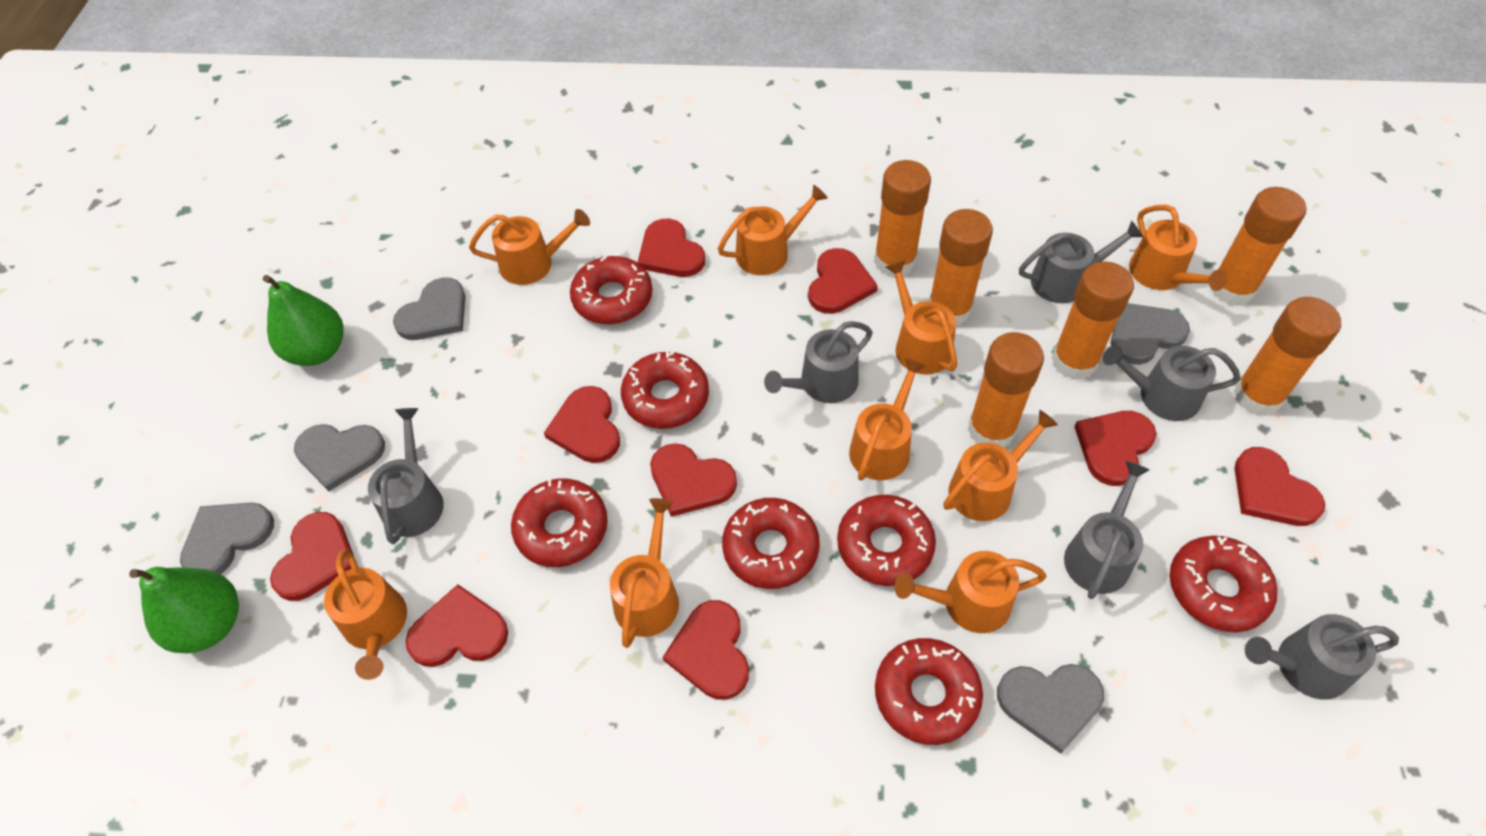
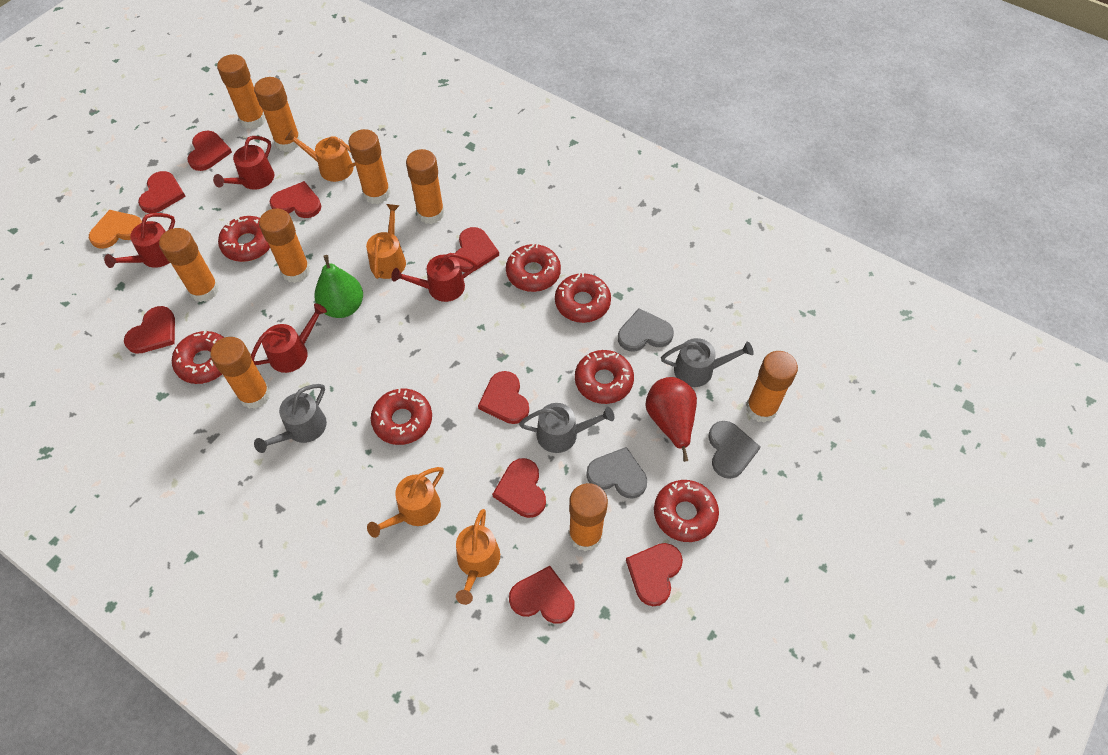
green pear: [129,567,239,653] [263,275,344,366] = 2 -> [314,255,363,318] = 1
grey heart: [180,502,274,574] [294,424,385,491] [393,278,465,340] [997,664,1104,754] [1110,303,1190,365] = 5 -> [586,447,647,499] [618,308,674,351] [708,421,760,479] = 3
grey watering can: [368,408,444,544] [764,321,873,403] [1019,220,1143,303] [1064,461,1150,599] [1103,345,1241,421] [1245,614,1399,700] = 6 -> [254,384,327,453] [519,403,614,453] [661,338,754,387] = 3
orange glue stick: [874,160,931,276] [929,209,993,325] [968,332,1044,447] [1052,262,1134,380] [1210,187,1306,306] [1233,297,1341,416] = 6 -> [159,228,219,302] [210,337,270,409] [217,54,266,129] [254,77,301,152] [259,209,310,283] [348,129,391,204] [406,149,445,224] [569,483,608,551] [746,351,798,423] = 9
orange heart: none = 0 -> [89,210,142,249] = 1
orange watering can: [324,549,407,680] [469,209,590,285] [610,498,679,648] [718,185,828,275] [849,358,926,481] [886,260,957,374] [894,551,1046,633] [943,410,1058,521] [1129,205,1227,291] = 9 -> [285,130,356,182] [366,204,406,279] [367,467,444,538] [456,509,500,605] = 4
red pear: none = 0 -> [646,377,697,462] = 1
red watering can: none = 0 -> [104,213,175,268] [213,136,274,190] [251,303,327,373] [391,253,477,302] = 4

